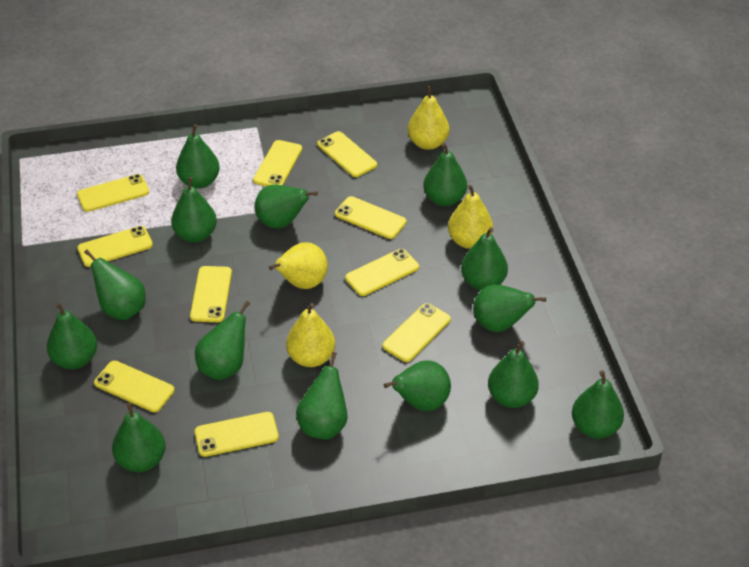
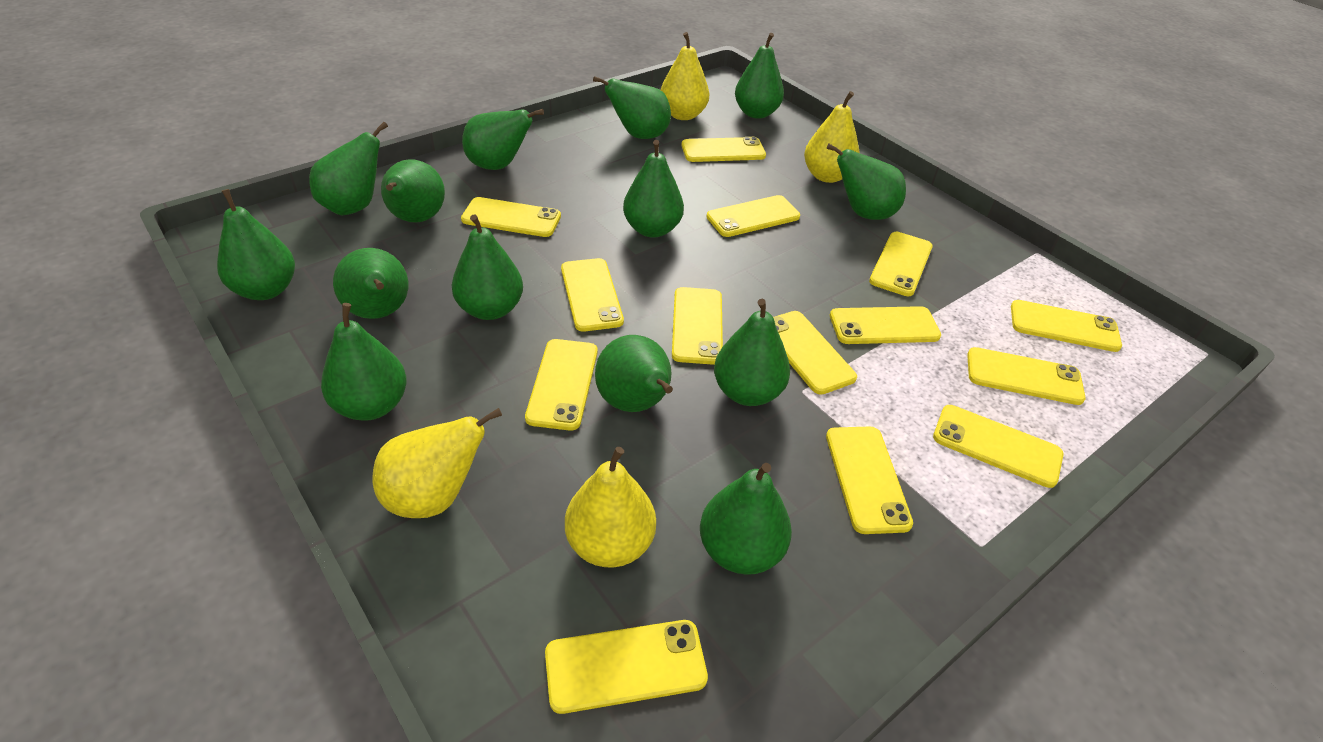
yellow phone: [77,174,149,212] [77,226,153,267] [94,361,175,412] [190,266,232,322] [195,412,279,457] [253,140,302,186] [317,131,377,177] [335,196,407,239] [345,249,419,296] [383,303,451,362] = 10 -> [461,197,561,237] [525,339,598,431] [545,620,708,714] [561,258,624,332] [672,287,723,365] [681,137,766,162] [707,195,800,237] [773,311,857,395] [826,427,913,534] [830,306,941,344] [869,232,933,296] [933,405,1064,488] [967,347,1086,405] [1011,300,1122,352] = 14

